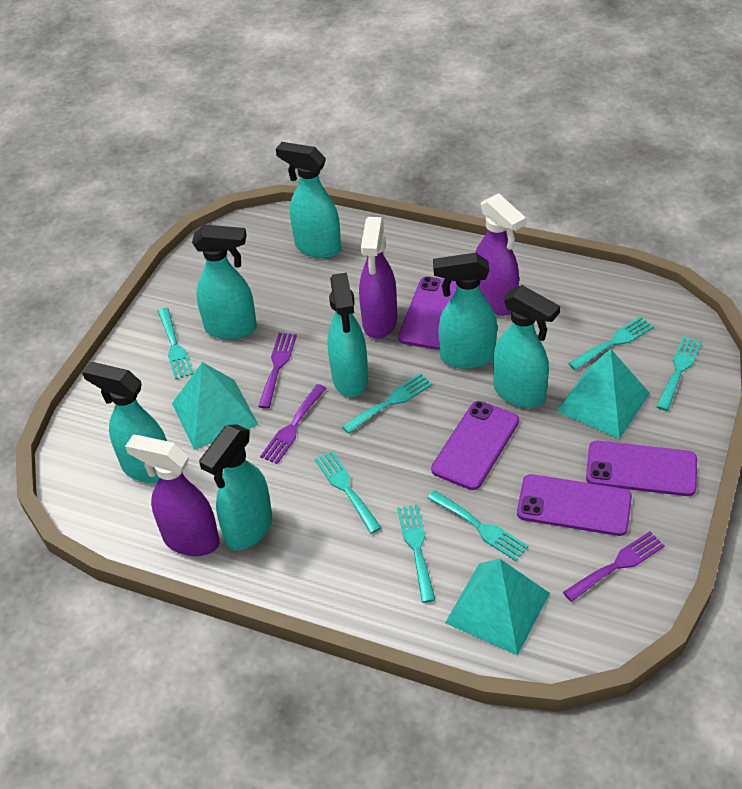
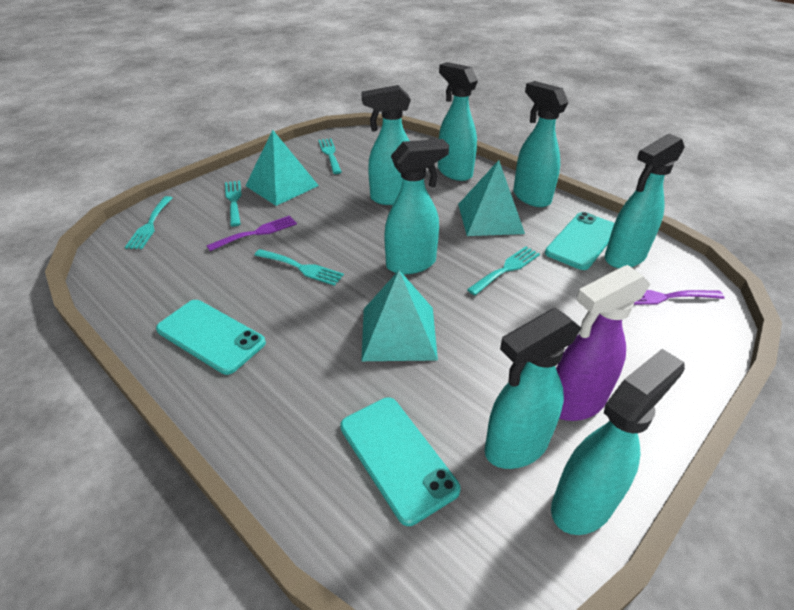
purple fork: [258,333,297,409] [260,384,326,464] [563,531,665,602] = 3 -> [206,215,297,251] [634,290,724,305] = 2
purple phone: [398,276,457,350] [431,401,519,490] [517,474,632,536] [586,441,697,496] = 4 -> none = 0
purple spray bottle: [125,435,219,556] [359,217,397,339] [475,194,526,316] = 3 -> [556,265,650,421] = 1
turquoise fork: [158,308,193,379] [315,451,381,534] [342,373,433,434] [397,504,435,603] [427,490,528,561] [568,316,654,370] [656,336,702,411] = 7 -> [125,196,172,249] [225,180,242,226] [254,249,344,286] [318,138,342,174] [467,246,540,295] = 5
turquoise phone: none = 0 -> [156,300,266,375] [340,397,461,526] [545,212,614,270] = 3

